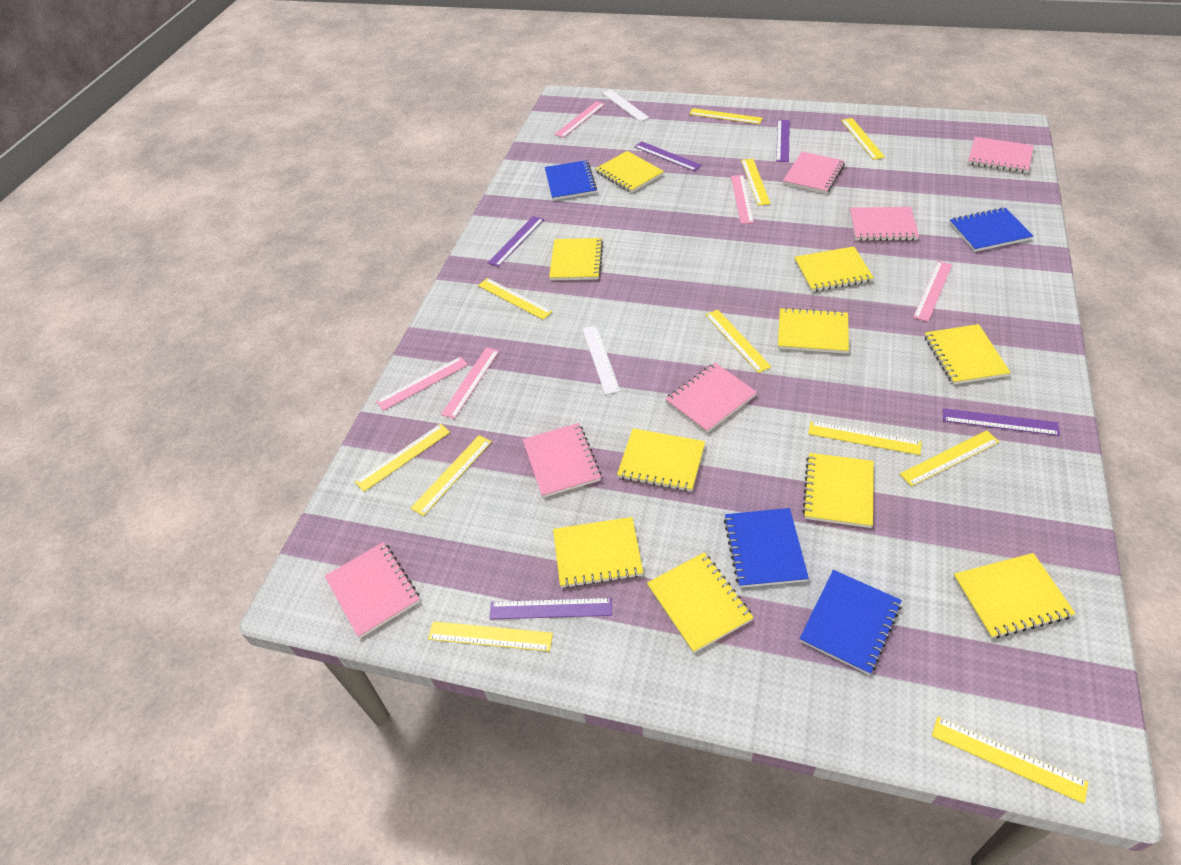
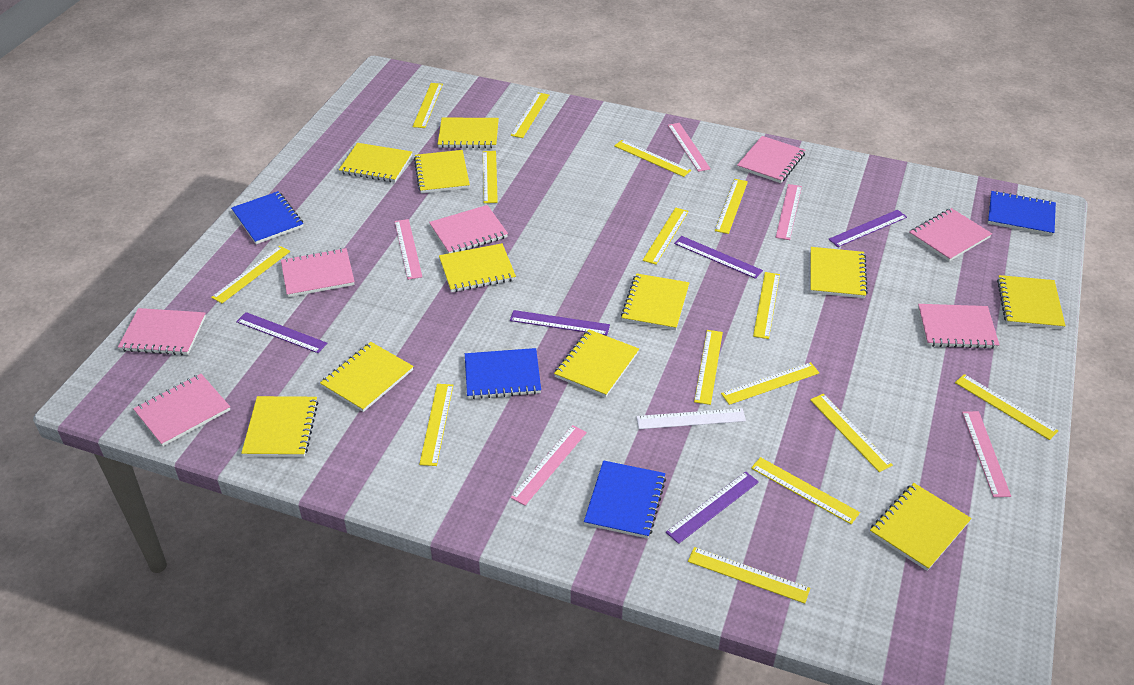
pink notebook: [325,542,420,638] [522,423,601,498] [665,363,757,433] [783,152,845,194] [850,207,919,241] [968,137,1034,173] = 6 -> [118,308,206,355] [133,374,230,446] [281,248,355,297] [429,205,508,254] [737,136,805,183] [909,208,992,261] [918,304,1000,349] = 7
white ruler: [582,325,620,395] [602,90,649,122] = 2 -> [637,408,746,429] = 1
yellow notebook: [549,238,603,280] [553,517,643,588] [595,151,664,193] [617,428,705,492] [647,552,754,653] [778,308,849,354] [794,246,874,292] [802,453,874,528] [924,324,1011,385] [953,553,1076,638] = 10 -> [241,396,318,457] [320,342,413,412] [339,143,412,182] [414,150,470,193] [438,118,499,148] [439,243,516,292] [554,329,639,397] [621,273,689,330] [810,247,868,298] [870,483,972,571] [997,275,1065,329] = 11
yellow ruler: [355,424,450,492] [411,435,492,516] [428,621,553,651] [478,278,552,320] [689,108,763,124] [706,310,771,373] [741,159,771,206] [808,421,922,455] [841,118,885,160] [900,430,999,486] [932,717,1088,804] = 11 -> [211,246,290,303] [413,83,443,128] [419,384,453,466] [483,151,498,203] [511,93,549,138] [614,140,691,177] [643,208,689,264] [688,547,810,604] [694,330,723,405] [715,179,748,234] [721,362,820,405] [751,457,860,524] [753,272,780,339] [810,394,893,472] [955,374,1059,440] = 15

